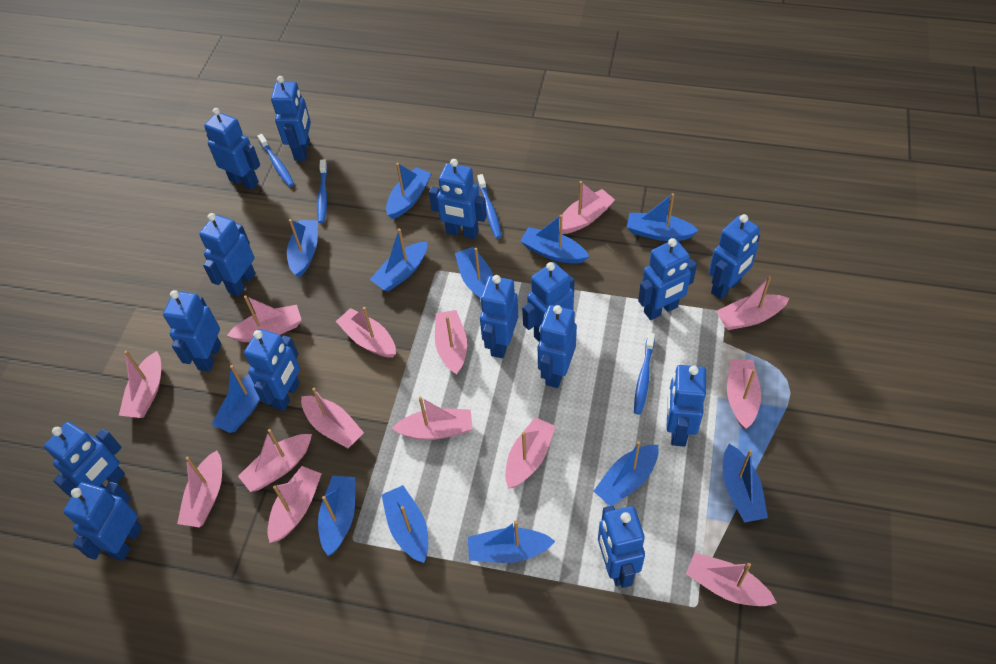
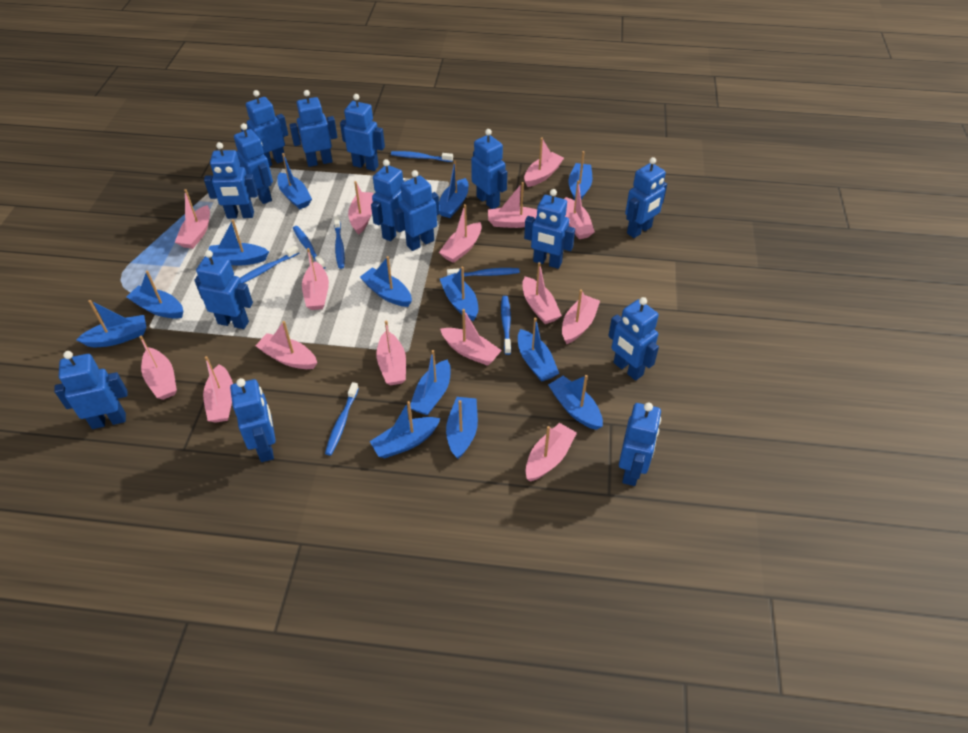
blue boat: [212,365,260,433] [287,219,318,277] [318,476,355,556] [370,229,427,292] [381,485,428,563] [386,163,432,219] [455,247,493,299] [468,521,555,563] [520,215,589,264] [593,441,658,506] [627,193,699,241] [723,444,768,523] = 12 -> [76,300,147,347] [127,270,184,319] [209,219,269,266] [277,153,312,209] [360,256,412,307] [370,401,441,458] [410,350,451,416] [439,160,468,218] [440,267,478,321] [446,397,478,459] [518,317,559,382] [548,375,603,430] [568,151,592,201] = 13
blue toothbrush: [257,134,294,187] [317,159,328,223] [477,174,502,239] [634,333,655,415] = 4 -> [240,245,299,283] [293,226,326,269] [325,382,359,455] [334,216,345,269] [391,151,453,162] [447,268,520,277] [501,296,511,355] = 7
pink boat: [119,350,161,418] [177,450,222,528] [227,295,302,342] [238,429,312,492] [267,466,321,543] [301,387,364,448] [336,307,396,358] [392,397,472,440] [435,310,467,375] [505,417,556,488] [559,181,615,234] [686,553,777,606] [716,276,790,330] [727,359,761,429] = 14 -> [139,336,177,400] [175,189,210,249] [203,356,233,423] [255,321,317,369] [302,248,329,310] [348,181,373,235] [376,320,406,386] [439,204,482,263] [440,309,502,366] [488,182,537,228] [522,262,562,324] [524,137,564,187] [525,423,577,482] [562,289,600,344] [565,180,595,239] = 15

